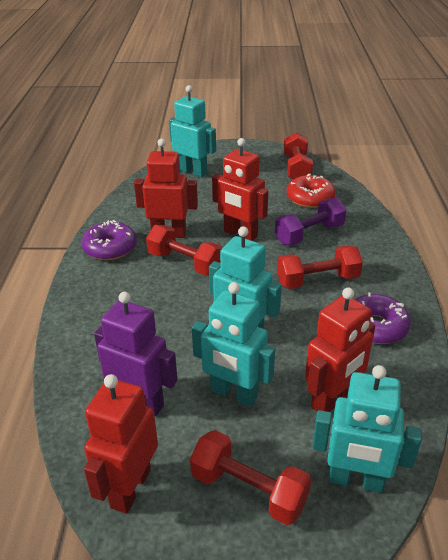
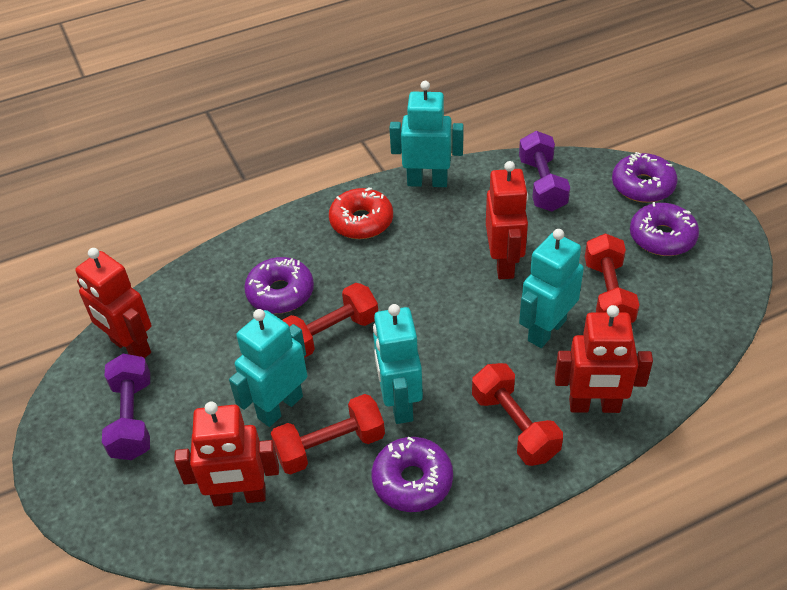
purple donut: [82,220,137,260] [355,292,411,344] = 2 -> [244,257,314,314] [372,437,453,512] [612,152,678,203] [630,202,699,256] = 4
purple dumbbell: [275,198,347,245] = 1 -> [102,354,150,460] [519,131,570,211] = 2
purple robot: [94,292,178,416] = 1 -> none = 0

